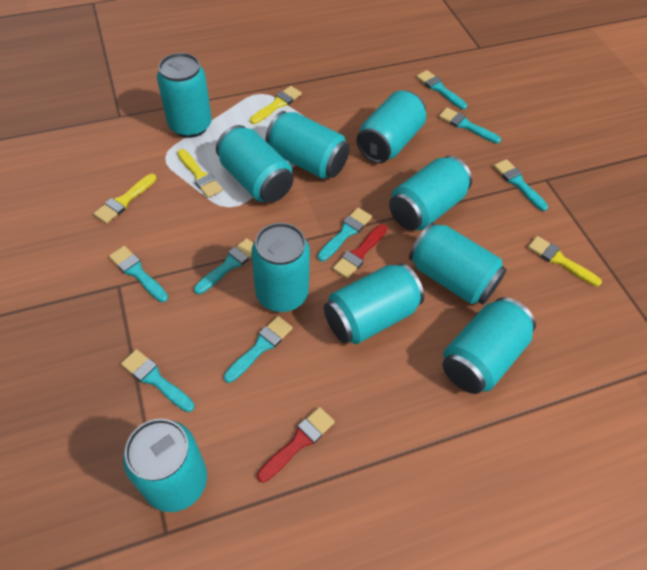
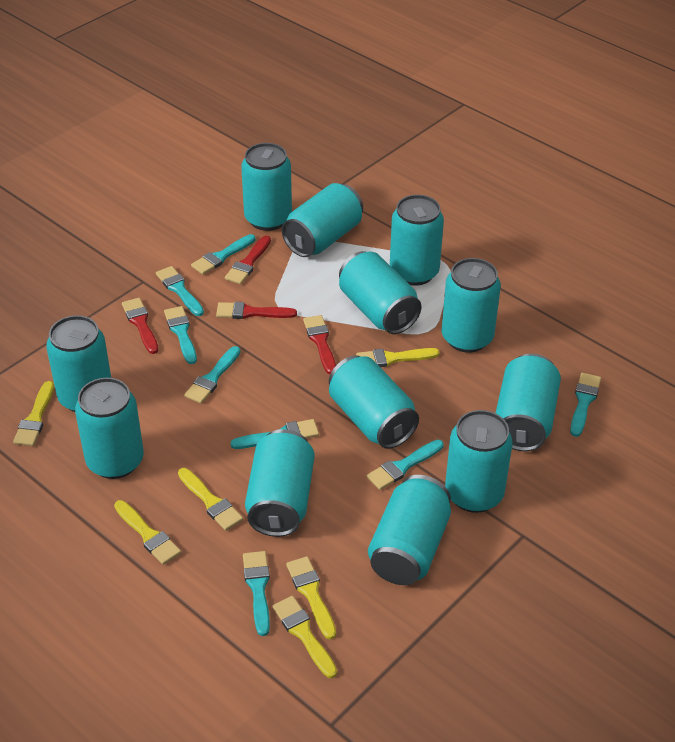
red brush: [257,407,335,482] [333,224,387,279] = 2 -> [122,298,158,354] [216,302,297,319] [225,235,271,284] [303,315,336,374] = 4
turquoise can: [123,419,207,512] [157,53,212,138] [216,125,293,203] [251,223,310,312] [266,111,350,179] [324,263,424,344] [356,91,426,163] [389,156,472,230] [409,222,507,304] [443,297,536,394] = 10 -> [46,315,111,412] [75,378,144,479] [241,143,292,231] [245,429,314,537] [282,183,363,257] [329,355,419,449] [339,251,422,334] [368,475,451,585] [390,195,444,286] [441,258,501,353] [445,410,513,513] [496,353,561,451] = 12
yellow brush: [94,174,157,224] [177,149,223,198] [250,86,302,124] [528,236,602,287] = 4 -> [13,381,54,446] [114,500,181,565] [178,468,243,531] [272,596,337,678] [286,556,336,639] [356,348,440,367] = 6

